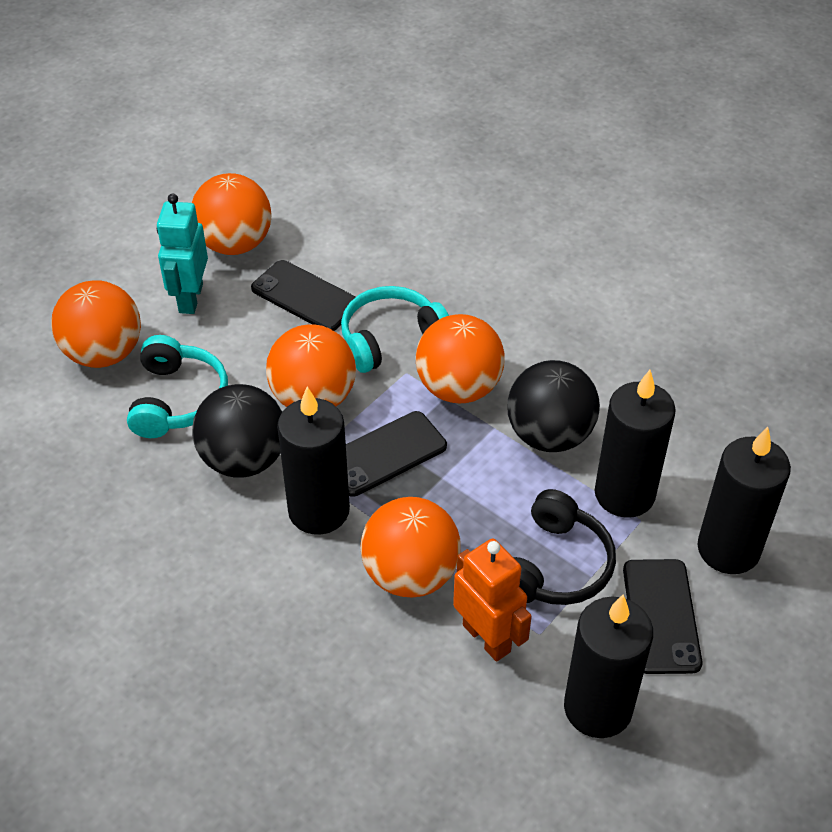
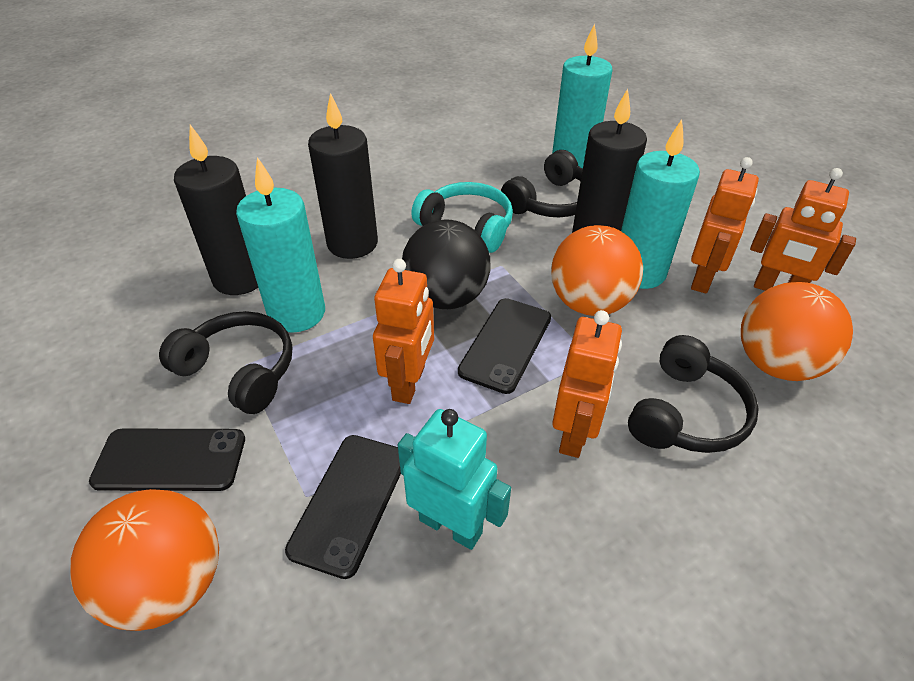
black ball: [192,384,282,478] [507,360,600,452] = 2 -> [402,219,490,309] = 1
black candle: [277,387,350,535] [564,594,653,738] [595,370,676,518] [697,427,791,574] = 4 -> [174,125,258,295] [308,93,378,259] [572,89,647,233] = 3
black headphones: [513,489,616,605] = 1 -> [159,311,292,414] [501,150,583,217] [628,335,759,453] = 3
orange ball: [51,280,141,368] [192,173,272,255] [266,324,356,407] [360,497,461,597] [415,314,505,403] = 5 -> [71,489,219,631] [551,225,643,316] [741,282,853,381] = 3
orange robot: [453,539,532,662] = 1 -> [373,259,434,404] [552,310,622,458] [691,157,759,294] [750,168,856,291] = 4
turquoise candle: none = 0 -> [236,157,325,333] [552,23,612,168] [621,119,700,289] = 3
turquoise headphones: [127,335,228,438] [341,286,449,373] = 2 -> [411,182,513,253] = 1

